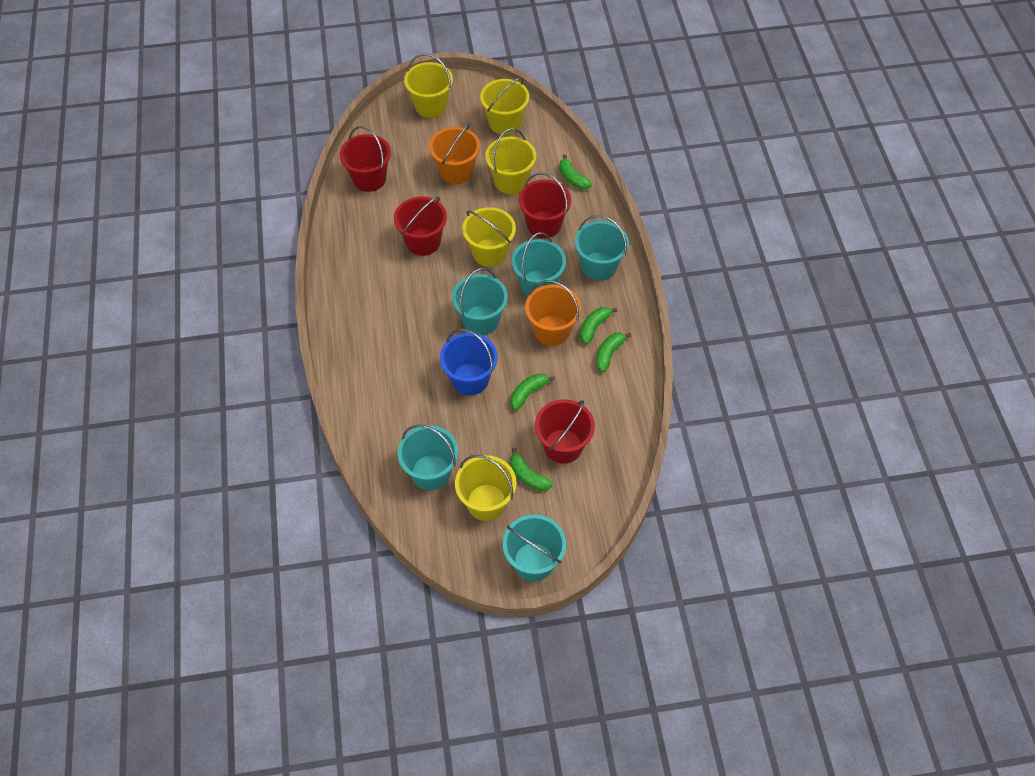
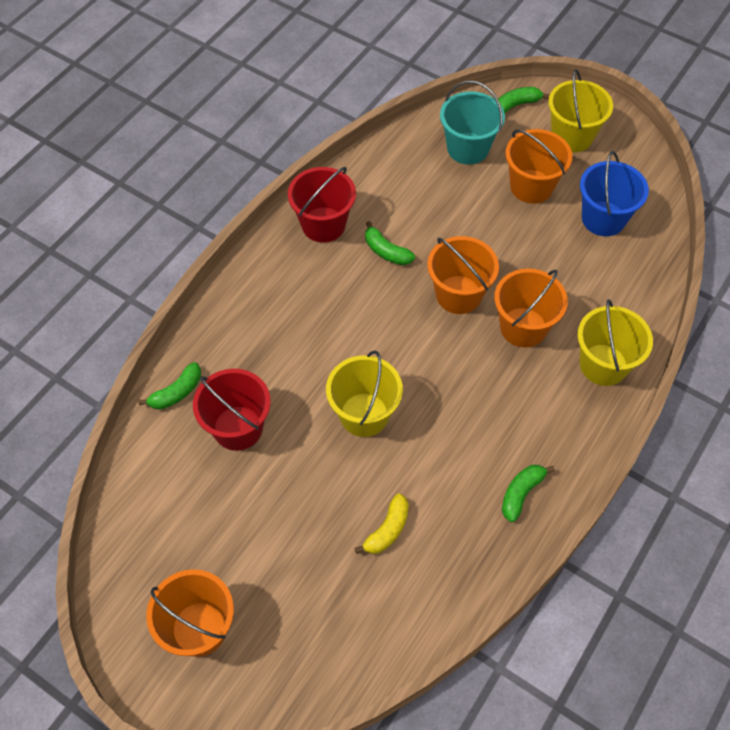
green banana: [510,373,555,410] [510,448,553,491] [559,154,592,190] [580,307,617,344] [596,332,632,372] = 5 -> [139,362,201,410] [365,221,415,265] [498,87,550,113] [502,465,555,522] = 4
orange bucket: [429,123,480,184] [525,280,581,346] = 2 -> [146,569,234,657] [427,236,499,314] [494,268,568,348] [505,129,572,204] = 4
red bucket: [340,126,391,192] [394,197,447,256] [519,172,571,238] [535,399,595,464] = 4 -> [193,369,271,451] [288,167,356,243] = 2
turquoise bucket: [398,424,458,490] [452,268,508,335] [503,515,566,581] [512,232,566,296] [575,215,629,281] = 5 -> [440,81,505,165] = 1
yellow banana: none = 0 -> [355,493,409,554] = 1
yellow bucket: [404,53,453,118] [455,455,517,521] [462,207,516,267] [480,77,529,135] [485,128,536,194] = 5 -> [326,350,403,437] [548,69,613,153] [577,299,653,386] = 3

